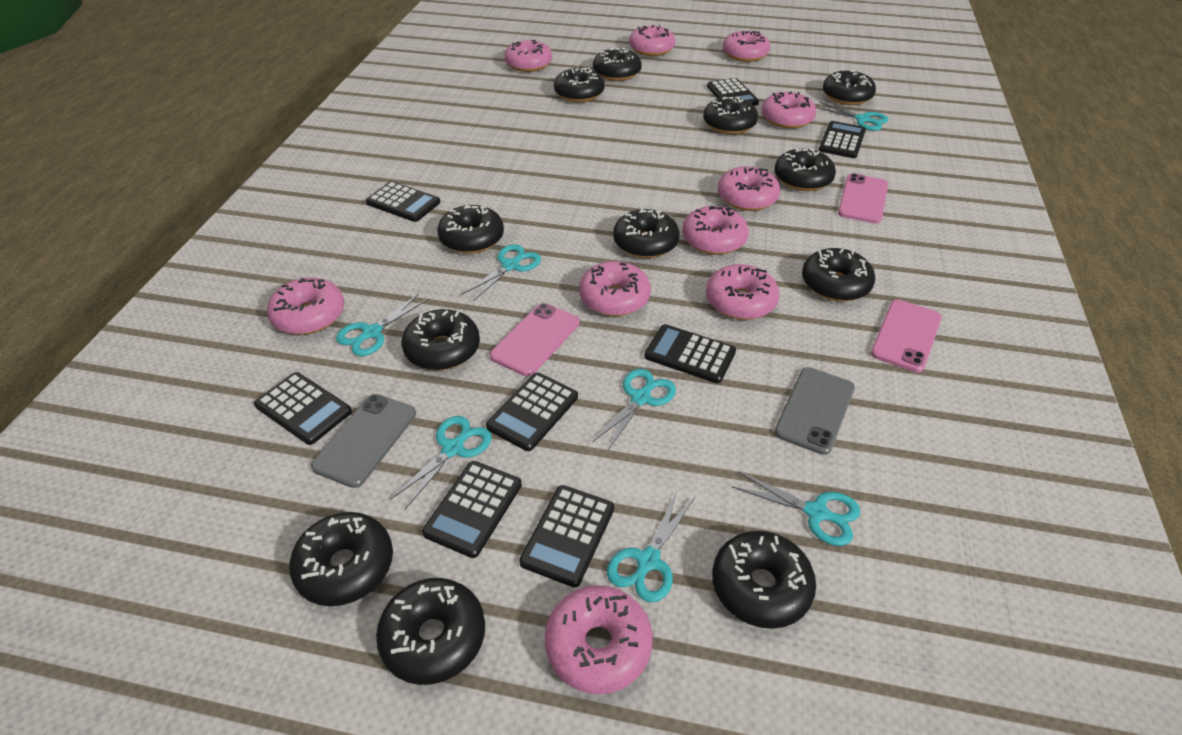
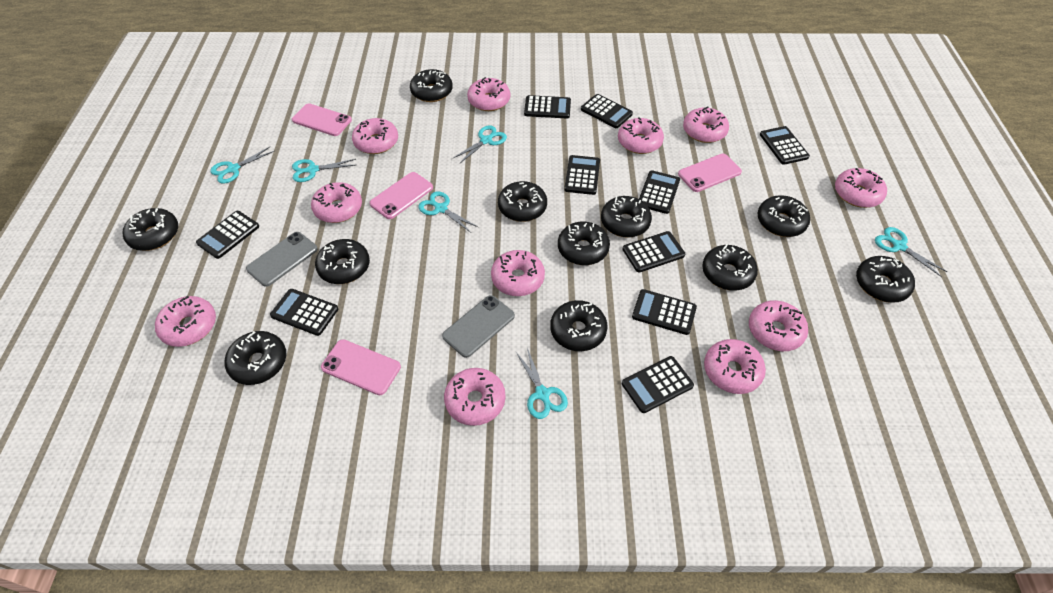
black calculator: [254,372,352,445] [366,181,440,222] [422,461,522,558] [486,373,578,451] [519,485,614,588] [644,324,736,383] [707,78,759,106] [819,121,866,158] = 8 -> [196,211,259,259] [270,289,338,336] [524,95,571,118] [564,155,600,195] [581,94,633,128] [622,231,685,273] [622,356,694,413] [632,289,697,335] [639,170,680,214] [760,126,810,165] = 10
black donut: [289,512,393,606] [376,578,485,685] [401,309,480,370] [437,205,504,254] [554,68,605,102] [593,48,642,81] [613,209,680,258] [703,96,758,134] [712,531,816,629] [774,148,836,191] [802,248,875,302] [823,70,876,105] = 12 -> [123,208,178,251] [225,331,287,385] [315,239,370,284] [410,69,453,102] [498,181,547,222] [550,300,608,351] [558,222,610,265] [601,196,652,238] [702,244,758,291] [758,195,810,237] [856,256,915,303] = 11
pink donut: [267,277,344,335] [504,40,552,72] [544,585,653,694] [579,261,651,316] [629,25,676,56] [682,205,749,255] [706,264,779,320] [718,166,780,211] [723,31,770,62] [761,91,816,129] = 10 -> [155,296,216,347] [311,182,362,223] [352,118,398,154] [444,368,506,426] [467,77,510,111] [491,250,545,296] [618,117,664,154] [683,106,729,143] [704,339,766,394] [749,300,808,351] [835,168,887,208] = 11
pink phone: [490,303,580,376] [838,173,888,224] [871,300,942,373] = 3 -> [292,103,352,136] [321,339,401,395] [369,172,433,219] [678,154,742,192] = 4
turquoise scissors: [336,293,429,356] [390,416,492,509] [462,244,541,301] [592,369,676,452] [607,491,695,602] [731,471,860,546] [816,102,889,131] = 7 -> [210,147,274,184] [292,159,356,182] [418,191,479,233] [452,125,507,164] [516,348,568,419] [875,227,947,277] = 6

